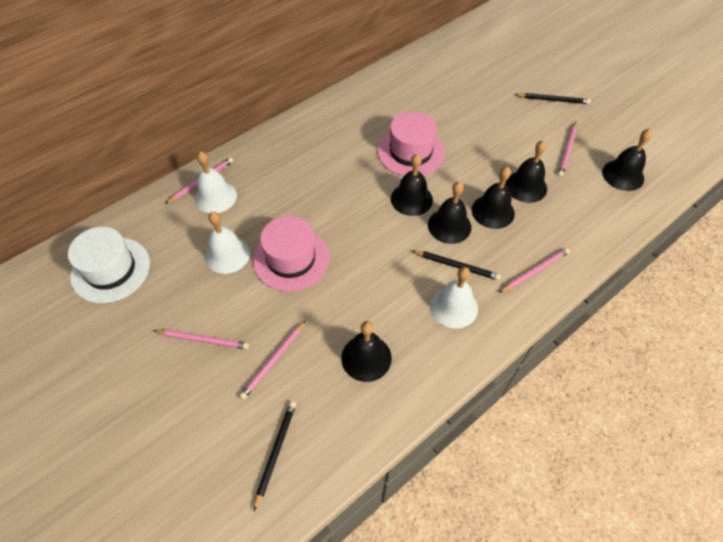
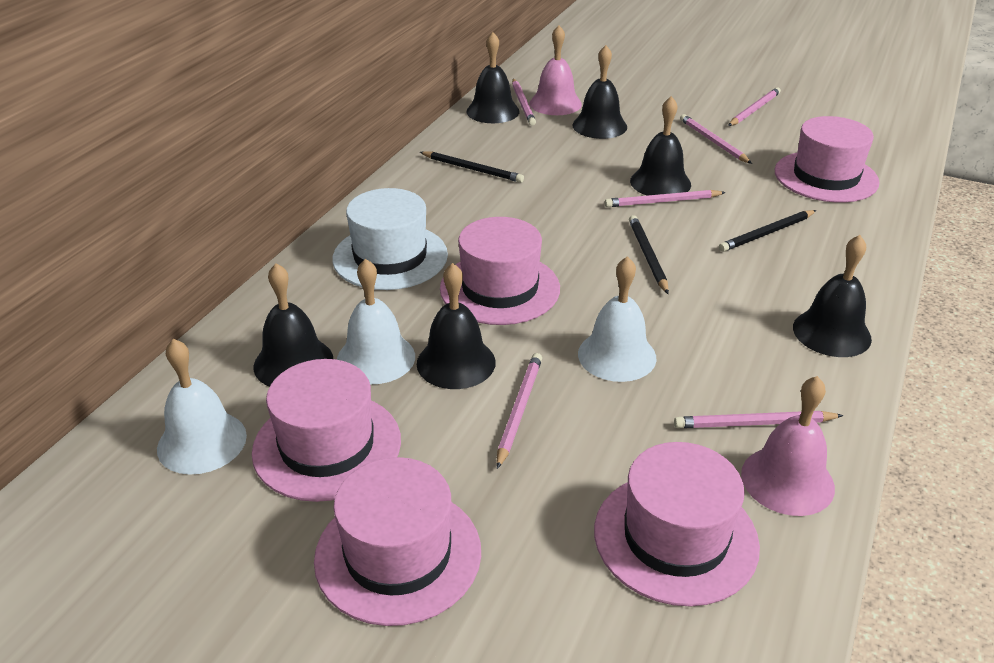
pink bell: none = 0 -> [529,25,582,115] [741,376,835,516] = 2
pink hat: [253,216,329,292] [378,111,445,176] = 2 -> [252,359,401,502] [314,457,481,626] [440,217,560,325] [594,442,760,607] [775,116,880,202] = 5
pink pencil: [154,329,249,349] [165,157,233,204] [239,320,306,400] [499,248,570,293] [558,122,577,177] = 5 -> [496,353,542,469] [512,79,536,126] [605,190,726,207] [674,411,844,428] [680,114,752,164] [728,87,781,126] = 6

